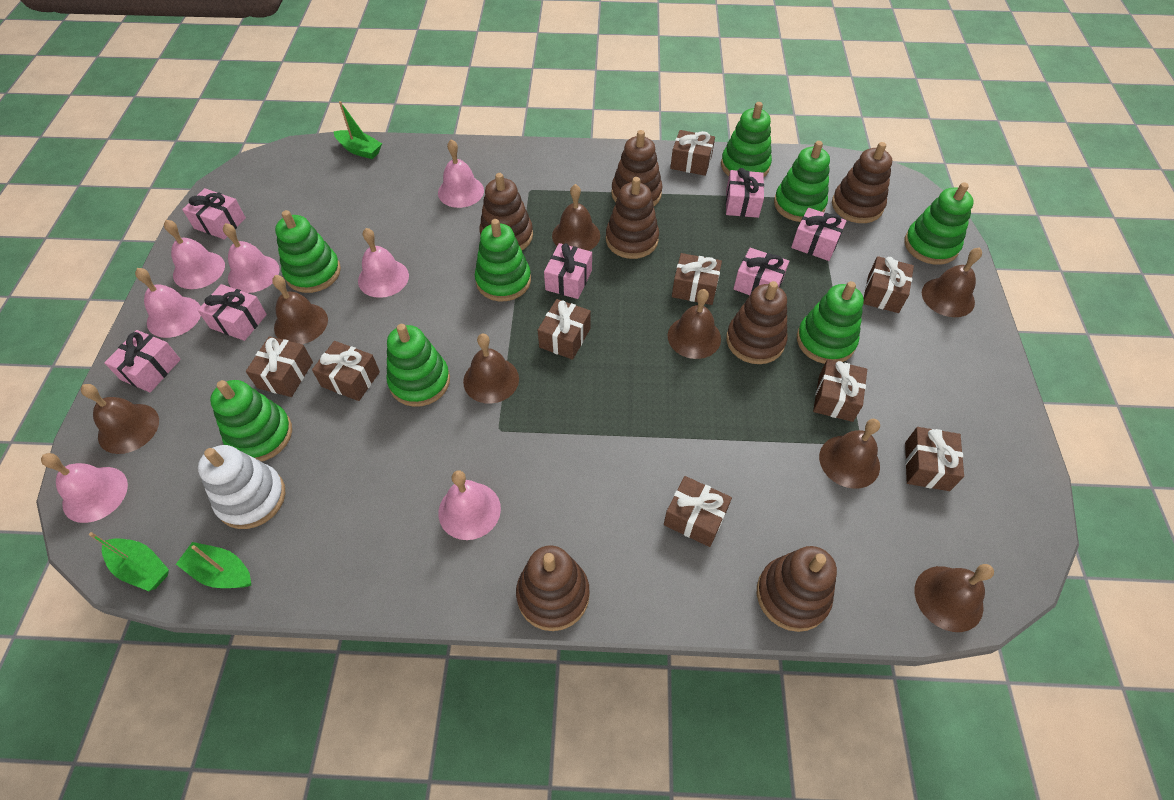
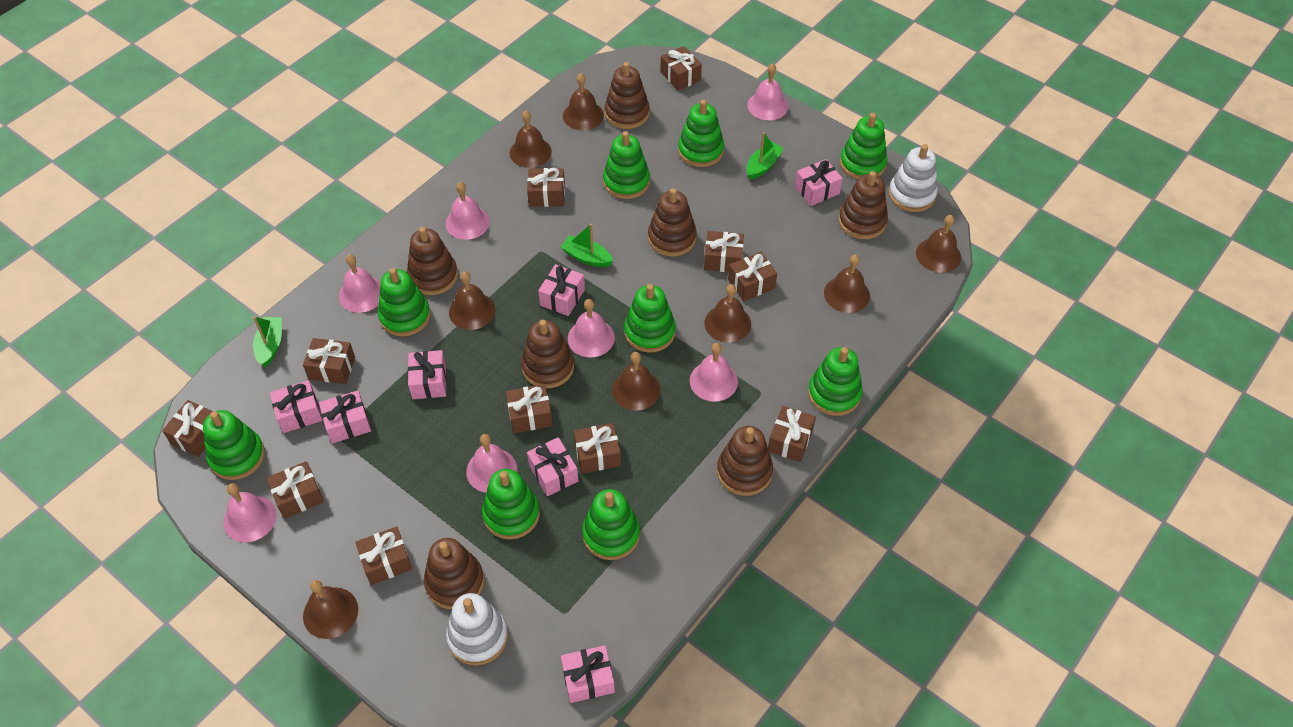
brown gift: [246,336,313,397] [312,341,380,401] [538,299,591,360] [664,476,732,547] [670,130,715,176] [672,253,722,305] [813,359,867,422] [863,256,914,313] [905,427,964,491] = 9 -> [162,400,213,457] [267,461,324,519] [303,338,355,384] [355,526,412,585] [506,384,553,433] [527,168,565,207] [573,423,621,474] [661,46,702,91] [704,231,744,272] [728,252,777,302] [768,406,816,462] = 11
green stacking toy: [210,380,292,462] [275,210,341,293] [387,324,450,407] [475,219,531,301] [721,102,772,177] [774,141,830,222] [797,281,864,364] [904,182,974,265] = 8 -> [203,410,265,480] [378,268,430,337] [482,469,540,540] [582,489,640,560] [603,131,650,199] [624,284,676,353] [678,100,724,167] [808,347,863,416] [840,113,887,180] = 9
white stacking toy: [198,445,285,529] = 1 -> [446,593,508,666] [888,144,938,212] = 2

